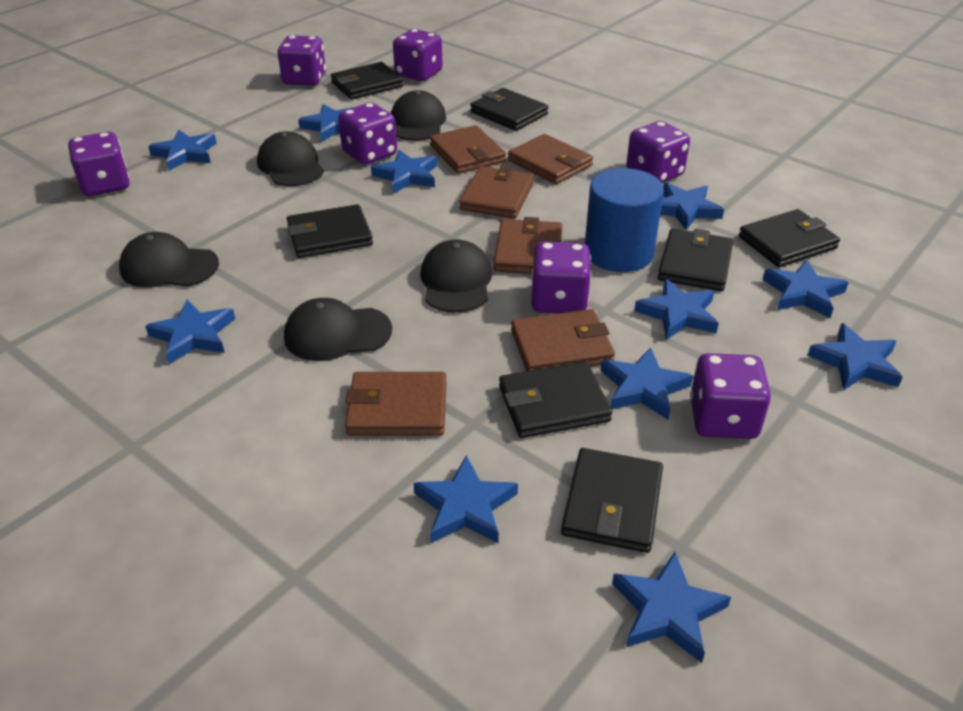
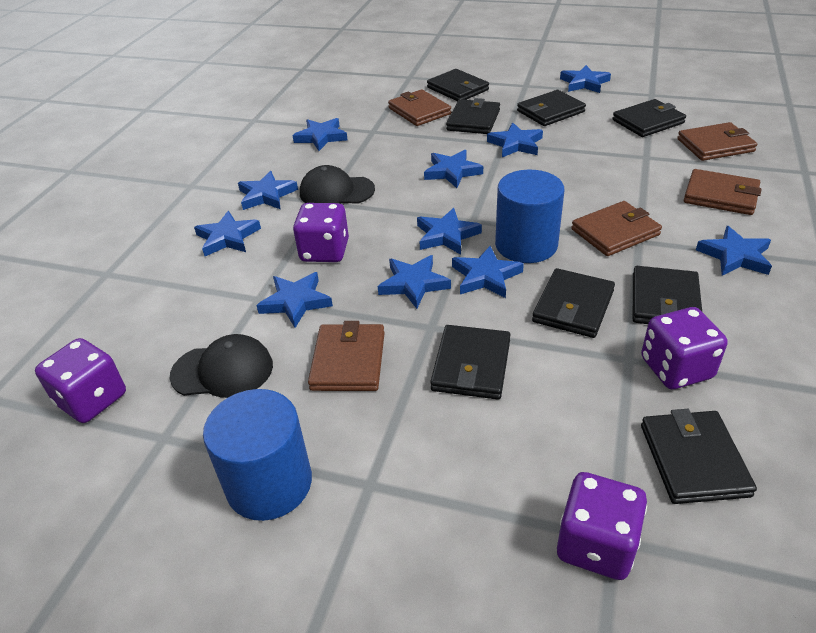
black cap: [119,232,219,288] [257,131,324,186] [284,298,392,361] [391,90,446,141] [420,239,492,313] = 5 -> [170,334,273,398] [300,165,375,204] = 2
black wallet: [287,204,373,258] [331,62,403,100] [470,88,548,131] [499,361,612,438] [561,448,663,553] [658,228,733,291] [739,209,840,267] = 7 -> [427,69,489,101] [430,325,511,400] [446,98,500,134] [517,90,586,126] [532,268,615,338] [612,99,686,137] [633,266,702,324] [641,409,757,504] = 8
blue cylinder: [585,168,664,272] = 1 -> [203,389,312,521] [495,170,564,263] = 2
brown wallet: [345,372,446,436] [430,125,506,174] [459,166,534,219] [494,217,562,274] [508,134,593,184] [511,309,615,371] = 6 -> [308,321,385,391] [388,89,451,126] [571,201,662,256] [677,122,757,161] [684,169,762,215] = 5
purple dice: [68,132,130,196] [278,35,326,86] [338,103,397,165] [393,29,443,81] [531,241,591,313] [626,121,690,183] [690,353,771,439] = 7 -> [35,338,126,423] [293,203,349,262] [557,472,647,580] [641,307,727,389] = 4

